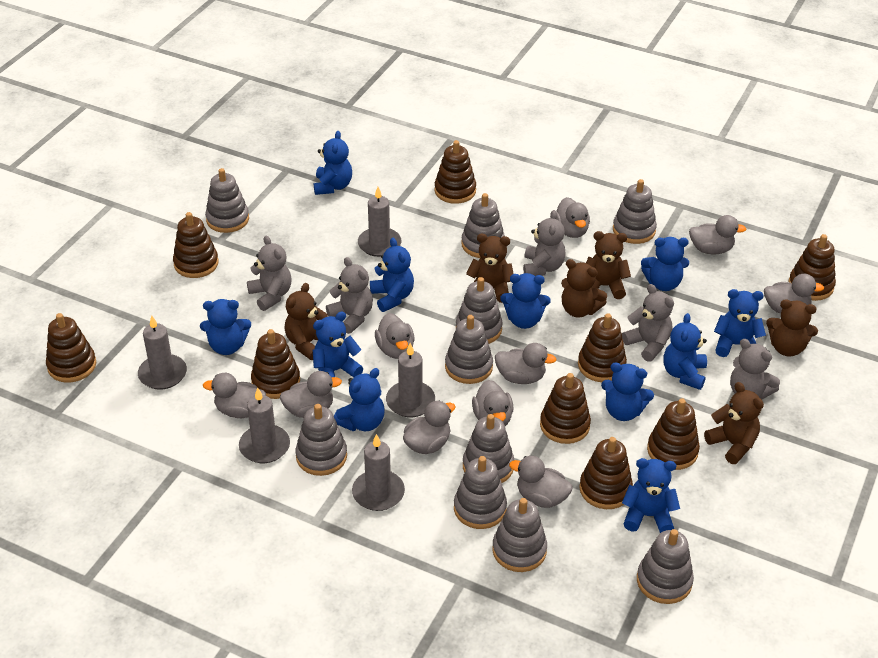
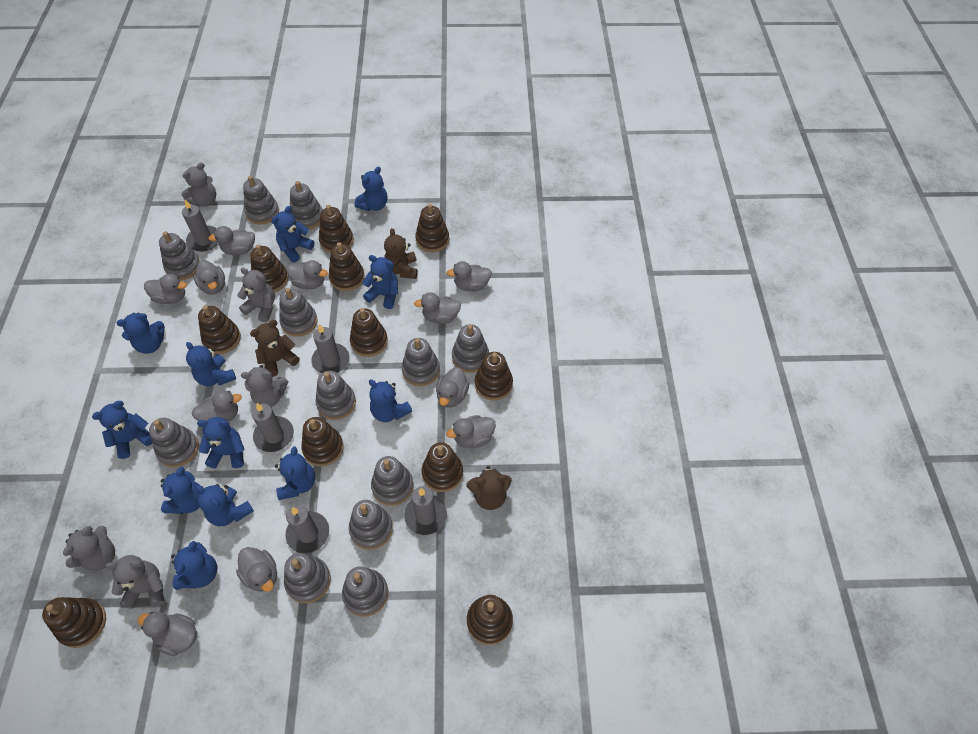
blue teddy bear: [200,299,251,355] [313,311,363,378] [314,131,352,195] [334,368,385,431] [370,238,414,312] [500,273,550,329] [601,362,654,421] [622,458,680,533] [641,237,689,291] [663,313,707,390] [714,289,766,357] = 11 -> [92,401,152,459] [117,312,165,354] [161,467,200,514] [171,541,217,590] [186,342,236,386] [196,484,254,526] [197,417,245,468] [271,206,314,262] [275,446,315,500] [354,166,387,211] [362,255,398,309] [369,379,412,422] = 12
brown stacking toy: [46,313,96,383] [173,212,219,278] [251,329,300,399] [434,140,476,204] [540,373,591,444] [578,313,627,382] [579,437,633,509] [647,398,700,470] [788,234,836,301] = 9 -> [42,597,106,648] [198,305,241,354] [251,244,288,293] [301,417,344,467] [319,205,354,253] [329,242,365,291] [350,308,388,357] [415,204,449,252] [422,442,463,492] [467,595,513,645] [475,352,513,400] = 11
brown teddy bear: [284,283,328,360] [466,234,513,303] [561,259,607,318] [586,231,631,299] [704,382,764,464] [766,299,818,357] = 6 -> [250,320,300,377] [384,228,418,279] [466,466,512,510] = 3
grey duck: [203,373,266,418] [280,371,342,418] [375,313,415,359] [403,401,456,454] [472,380,513,426] [495,343,557,384] [509,456,573,508] [556,197,590,238] [689,215,746,254] [764,274,824,314] = 10 -> [138,612,197,656] [144,274,187,304] [191,390,242,422] [193,260,225,295] [208,226,255,256] [236,547,277,592] [286,260,328,289] [414,292,461,324] [436,367,469,408] [446,415,496,448] [447,261,492,291] = 11
grey stacking toy: [205,168,249,233] [295,404,347,476] [445,315,493,384] [454,456,507,529] [456,277,503,344] [461,193,505,258] [463,414,514,483] [492,498,547,572] [613,179,657,244] [637,529,694,604] = 10 -> [149,418,199,467] [159,231,200,280] [243,176,279,224] [279,288,318,337] [284,553,331,603] [290,181,323,229] [315,371,356,420] [342,566,388,617] [349,500,393,550] [371,456,413,506] [402,338,440,386] [452,324,489,373] = 12

